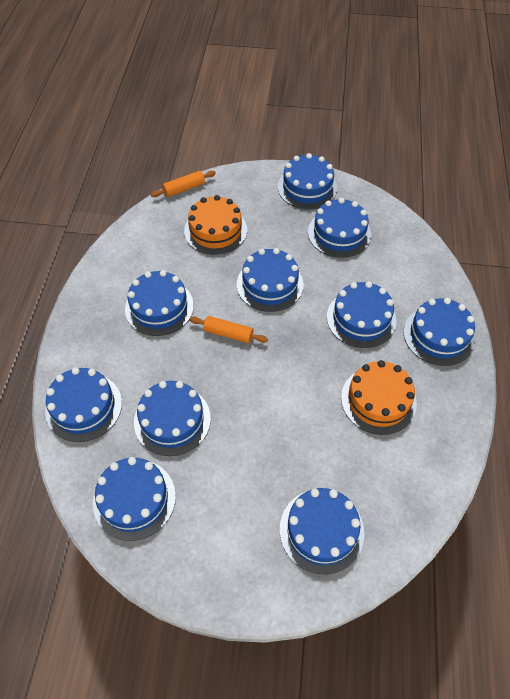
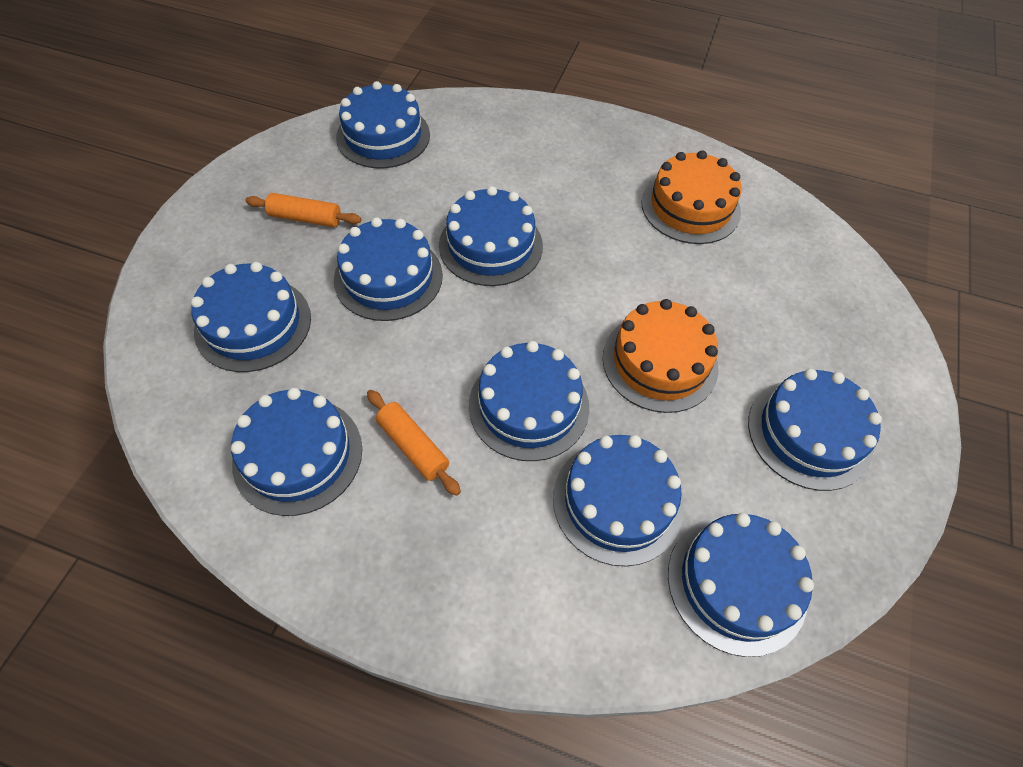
blue cake: [45,367,122,442] [93,457,176,541] [125,270,194,336] [134,381,211,456] [237,248,304,312] [278,153,338,209] [280,488,364,574] [308,198,371,258] [327,281,397,348] [404,298,475,366] = 10 -> [191,262,311,372] [231,388,362,516] [334,217,443,321] [336,81,430,168] [439,186,543,286] [469,341,589,461] [553,435,684,566] [668,513,814,657] [748,369,882,491] = 9

